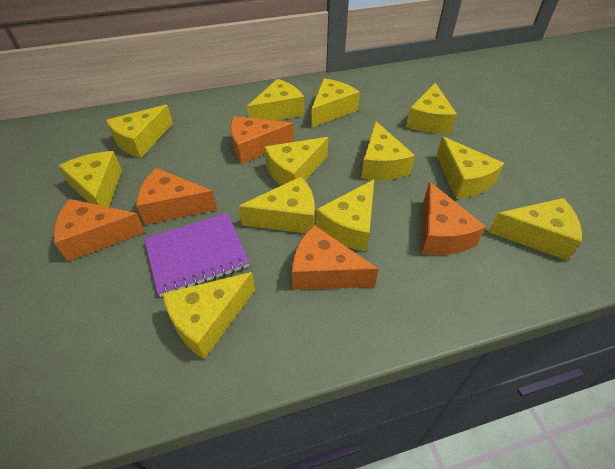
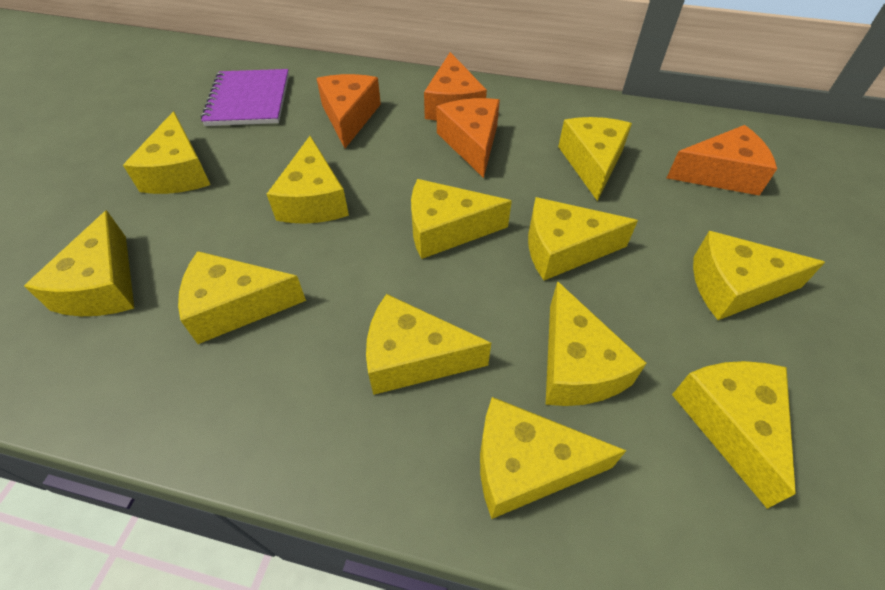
orange cheese: [53,199,145,261] [136,168,217,225] [230,116,294,164] [292,225,379,290] [422,182,486,255] = 5 -> [316,74,381,148] [424,52,487,121] [437,98,500,178] [667,125,777,196] = 4

